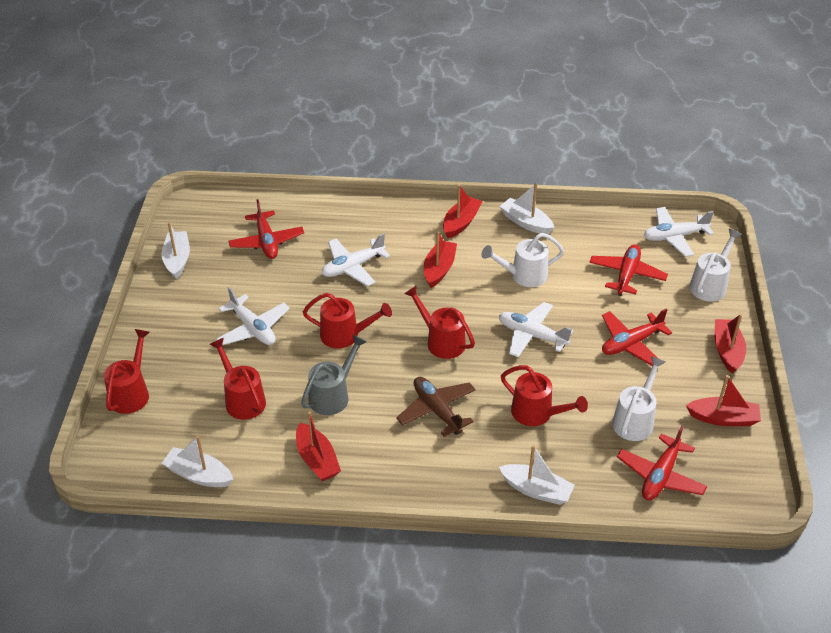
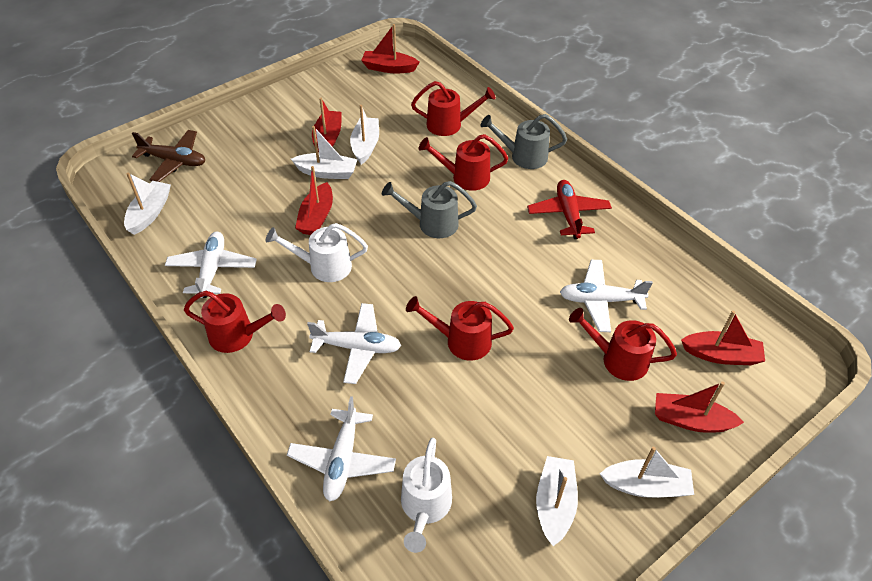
grey watering can: [301,335,367,415] = 1 -> [382,181,477,238] [480,114,567,169] = 2
red plane: [228,199,304,259] [589,244,668,296] [602,309,672,366] [617,426,707,501] = 4 -> [527,180,612,239] = 1
white boat: [161,222,190,279] [161,436,234,487] [499,183,554,234] [499,445,575,505] = 4 -> [124,173,171,235] [291,126,357,179] [350,105,379,165] [536,456,578,546] [600,447,694,498] = 5
white watering can: [481,233,564,287] [612,356,665,441] [689,229,742,302] = 3 -> [265,223,368,282] [401,438,452,553] = 2

